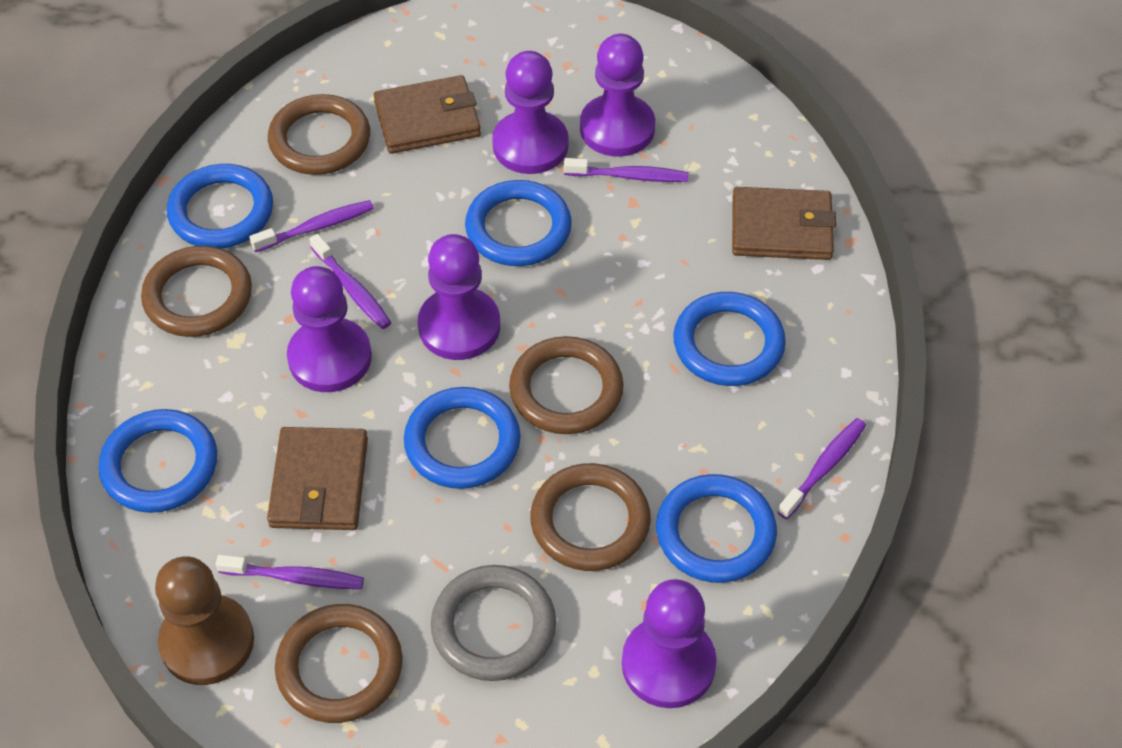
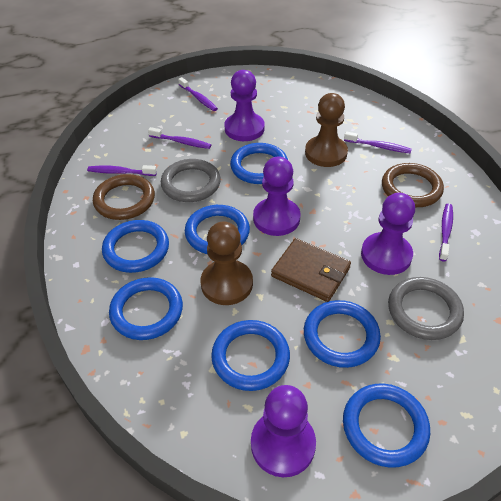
blue ring: [98,409,217,513] [167,164,273,249] [404,387,520,489] [465,180,572,266] [656,474,777,583] [673,292,786,386] = 6 -> [102,220,169,273] [109,277,183,340] [185,205,250,254] [211,320,290,391] [230,143,288,184] [304,300,381,368] [343,384,430,468] = 7
brown pawn: [155,556,254,685] = 1 -> [201,222,253,305] [305,93,348,167] = 2
brown ring: [141,246,252,337] [268,94,370,175] [275,604,402,723] [509,336,624,434] [530,463,651,571] = 5 -> [93,174,155,220] [382,163,444,207] = 2
brown wallet: [267,427,368,530] [373,75,481,154] [732,187,836,260] = 3 -> [271,238,351,302] = 1
grey ring: [431,565,556,681] = 1 -> [161,159,221,202] [388,277,464,340] = 2
purple pawn: [287,266,372,392] [418,234,500,360] [492,51,569,174] [580,34,655,157] [622,579,717,708] = 5 -> [225,70,265,141] [251,385,316,477] [253,157,300,236] [361,193,415,275] = 4

